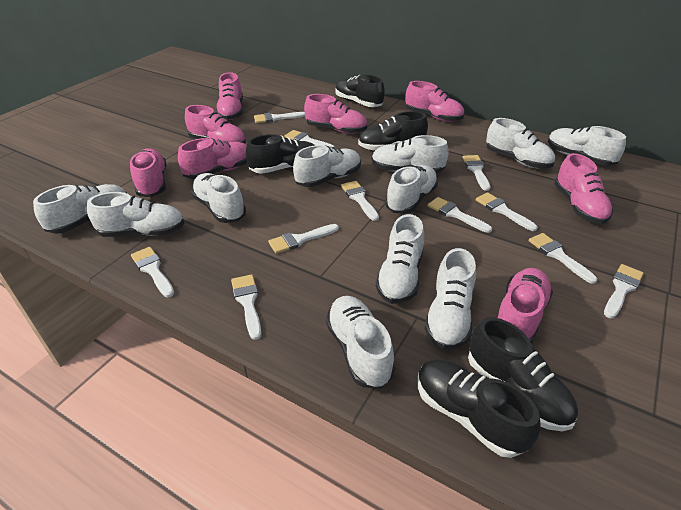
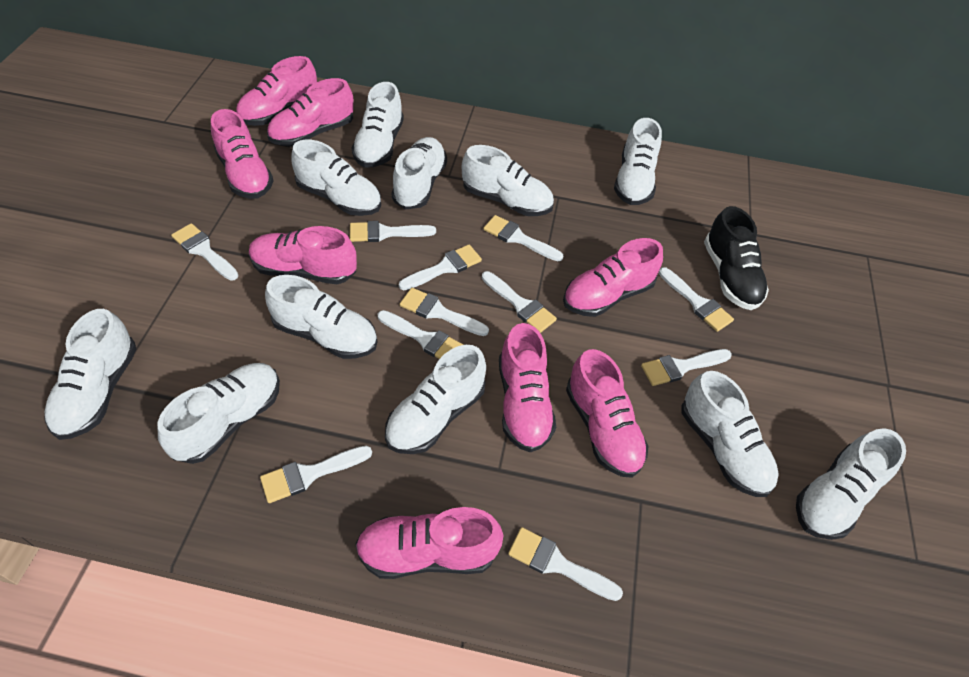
black shoe: [246,134,314,174] [335,75,385,107] [358,111,428,151] [418,360,541,458] [468,317,578,431] = 5 -> [704,206,769,310] = 1

